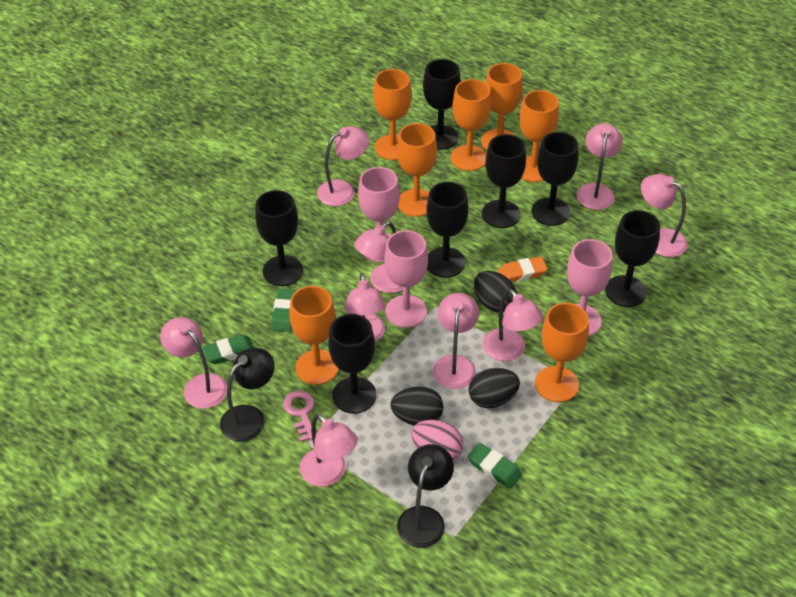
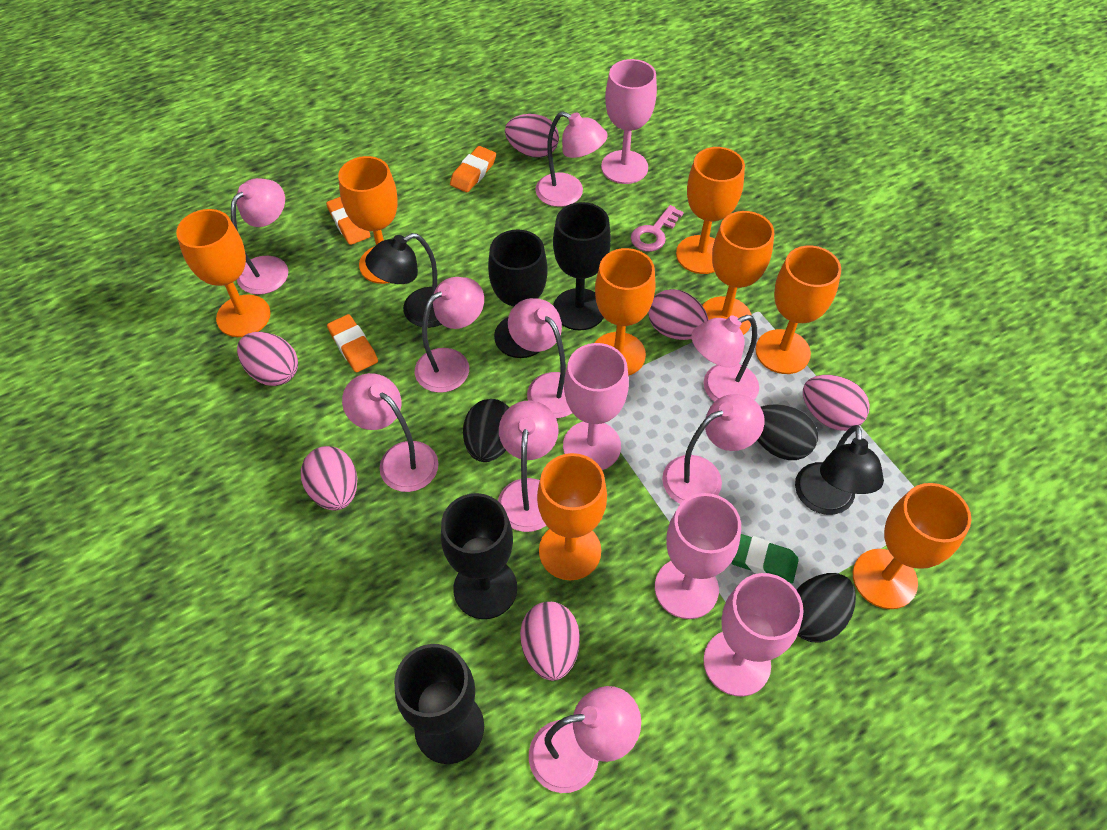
black goblet: [255,190,303,286] [328,314,377,414] [423,59,461,150] [426,182,469,278] [482,134,526,228] [532,132,579,226] [605,210,660,307] = 7 -> [394,644,484,764] [441,493,517,619] [488,230,548,358] [553,202,611,331] = 4
green eraser: [202,335,254,364] [271,289,297,332] [468,443,522,489] = 3 -> [731,534,799,583] = 1
orange eraser: [498,257,548,282] = 1 -> [326,197,370,245] [327,314,378,372] [450,146,496,193] = 3
orange goblet: [289,286,339,385] [373,69,412,160] [397,123,437,217] [450,79,491,171] [481,63,523,150] [519,90,559,182] [535,303,589,402] = 7 -> [176,209,271,337] [338,156,398,284] [537,453,607,580] [595,248,655,376] [676,147,745,274] [702,211,774,335] [755,246,841,374] [853,483,971,609] = 8
pink egg: [411,420,463,461] = 1 -> [237,332,298,386] [301,446,357,511] [505,114,559,158] [520,602,580,681] [648,289,709,340] [803,375,870,431] = 6
pink goblet: [358,167,400,262] [384,230,428,328] [567,239,613,336] = 3 -> [563,343,629,470] [601,59,657,184] [655,493,741,619] [703,573,804,697] = 4

